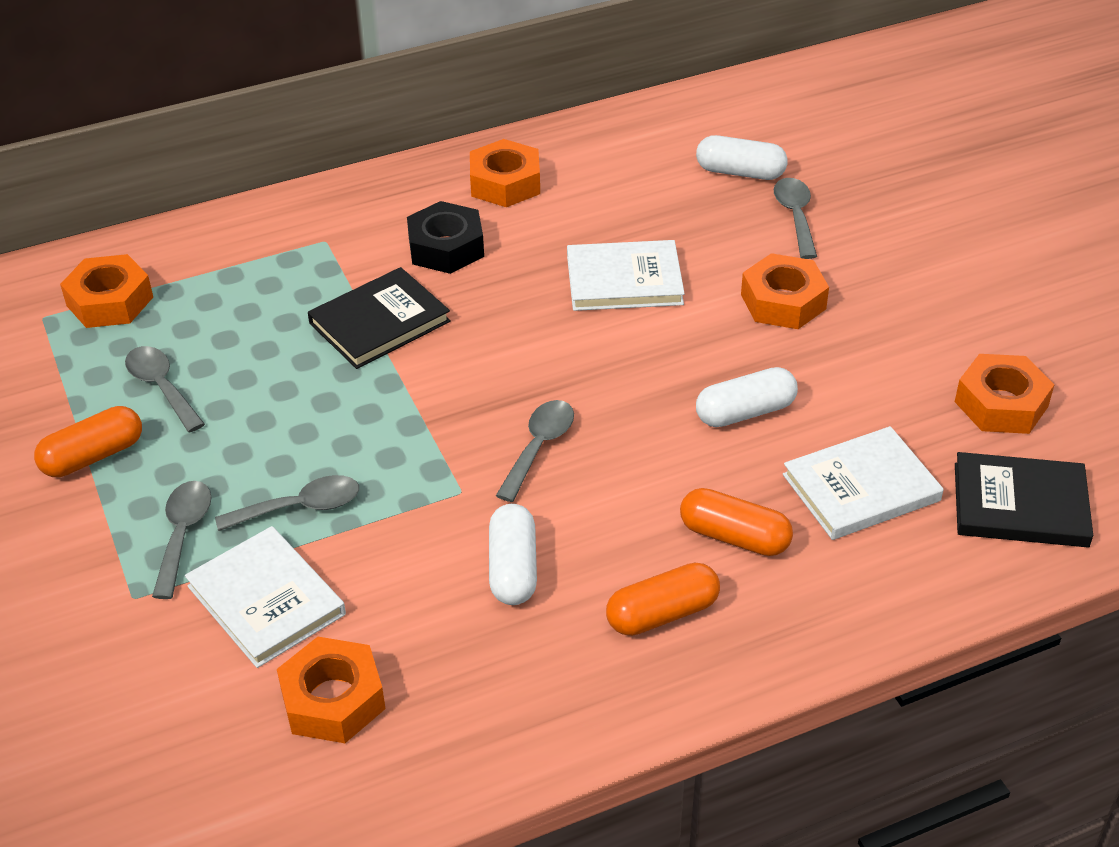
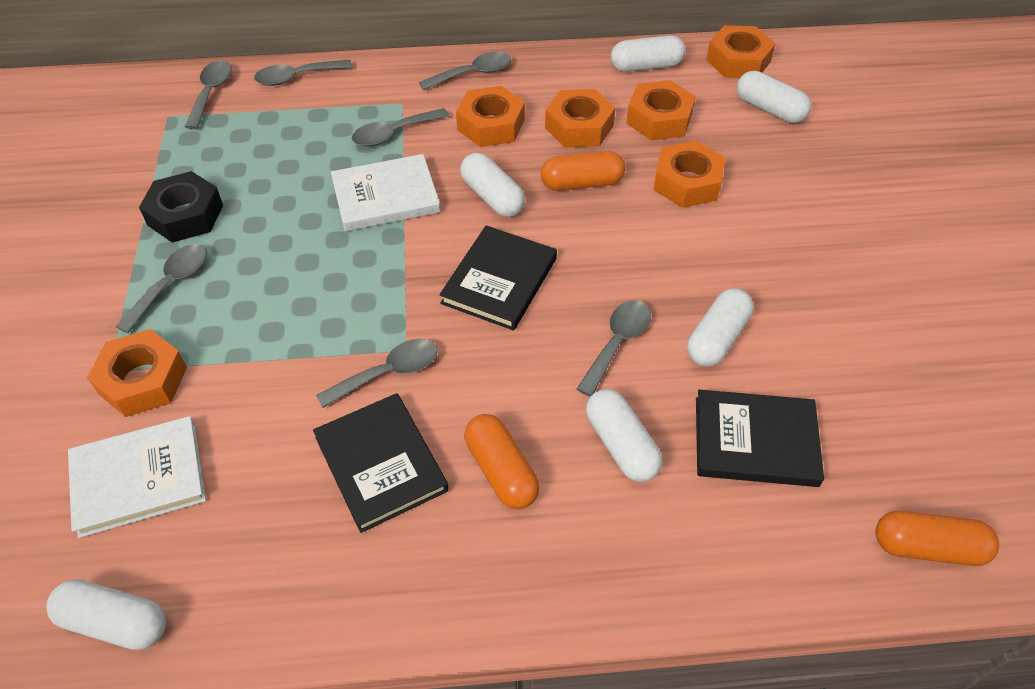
black book: [308,267,451,369] [955,452,1093,547] = 2 -> [313,393,449,533] [439,225,557,330] [696,390,824,487] = 3
grey spoon: [125,346,205,432] [152,481,212,599] [215,475,359,531] [496,400,574,502] [774,178,817,259] = 5 -> [116,244,207,333] [185,61,232,129] [254,60,353,86] [316,339,438,408] [352,108,449,146] [419,52,511,90] [577,300,651,397] = 7
orange nut: [60,254,153,328] [277,637,385,743] [470,139,540,207] [741,253,829,329] [955,354,1055,434] = 5 -> [87,329,187,417] [456,86,525,147] [545,89,616,148] [626,80,696,141] [654,140,725,208] [706,25,776,78] = 6
white book: [185,526,346,668] [567,240,685,311] [783,426,944,540] = 3 -> [68,416,206,538] [331,154,440,231] = 2
white capsule: [489,504,537,605] [696,135,788,180] [696,367,798,427] = 3 -> [46,579,166,650] [460,153,525,217] [586,389,662,482] [611,35,686,72] [687,288,753,367] [737,71,811,123] = 6

